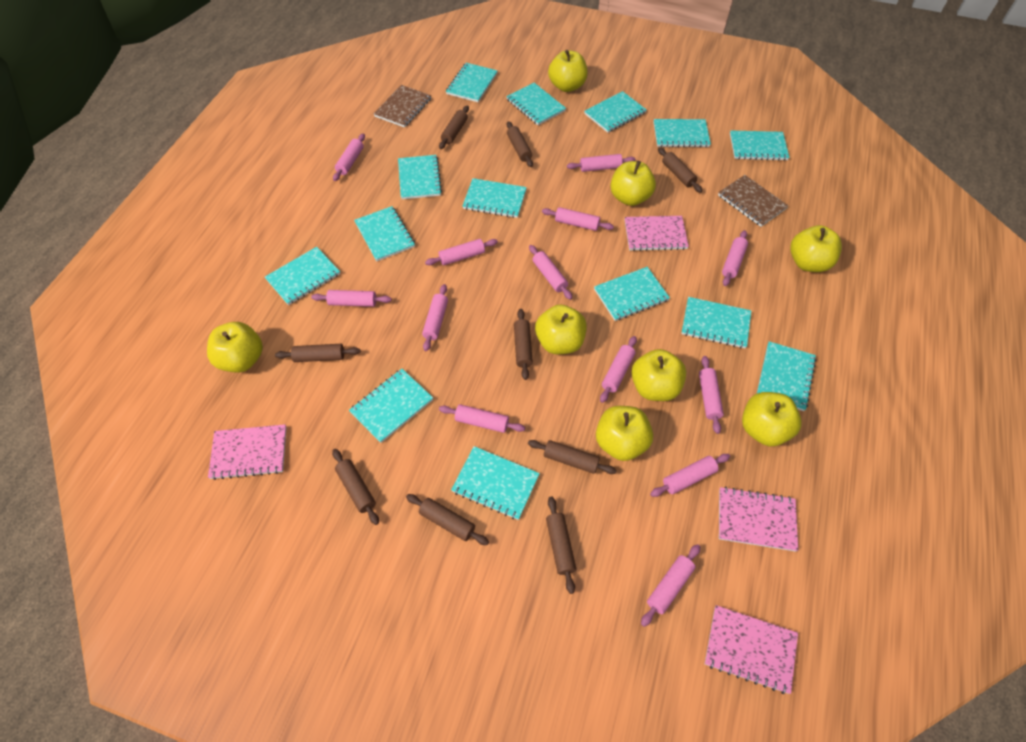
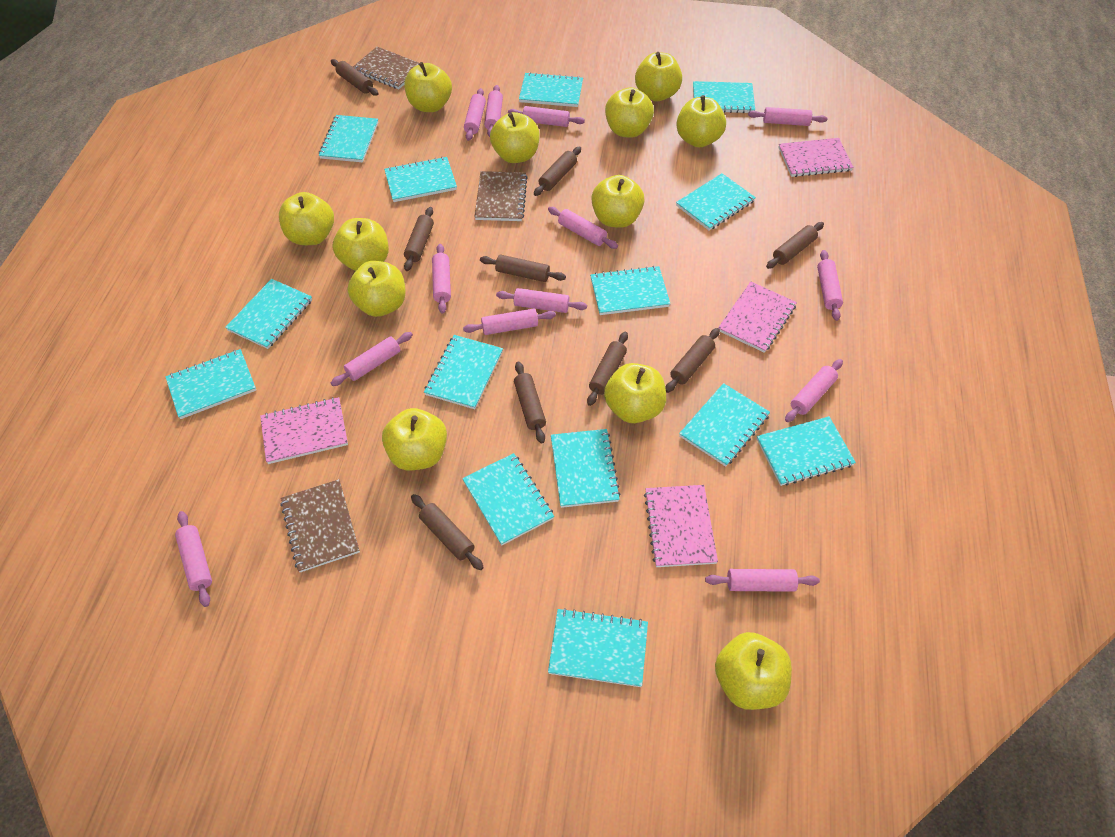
brown notebook: [374,85,431,128] [718,175,788,227] = 2 -> [280,479,360,572] [353,47,419,89] [475,171,528,221] = 3
yellow apple: [207,322,263,372] [535,304,587,354] [548,50,587,92] [596,406,653,461] [610,161,656,206] [631,349,686,401] [742,392,802,446] [790,225,842,272] = 8 -> [279,192,334,245] [333,218,389,271] [348,261,406,317] [382,408,447,470] [404,62,452,112] [490,112,540,163] [591,175,645,228] [604,363,666,423] [605,87,654,138] [635,52,682,101] [676,95,726,147] [715,632,792,710] = 12

